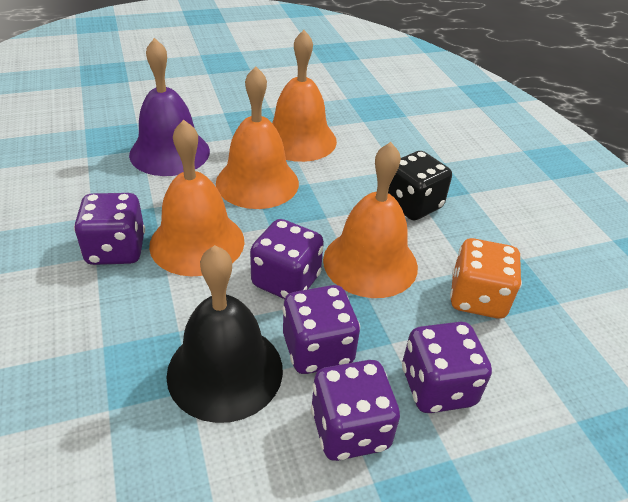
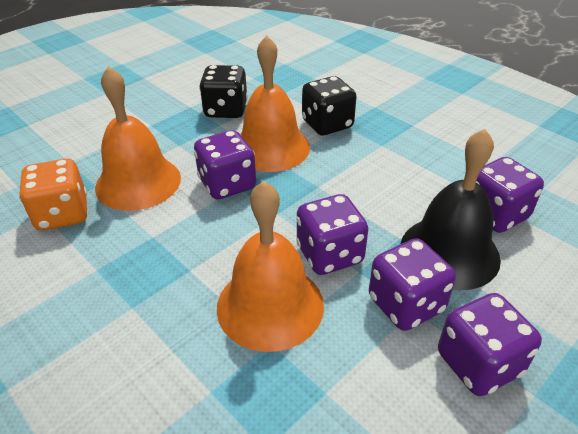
black dice: [388,151,452,220] = 1 -> [199,65,248,118] [302,76,357,135] = 2
orange bell: [149,120,245,276] [216,66,299,209] [272,30,337,162] [323,142,418,298] = 4 -> [95,66,181,211] [217,181,324,352] [240,35,310,172] = 3
purple bell: [129,38,210,176] = 1 -> none = 0

